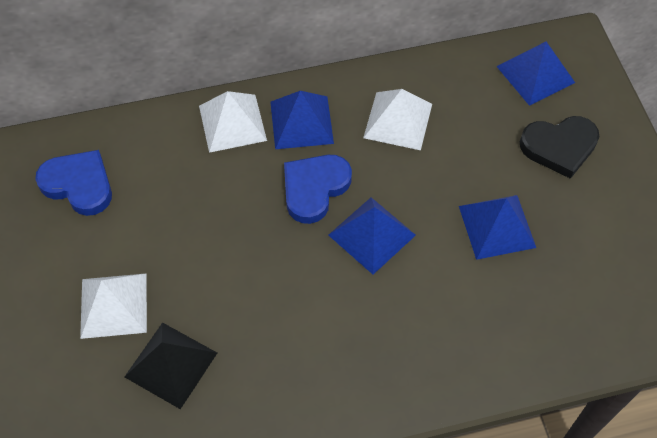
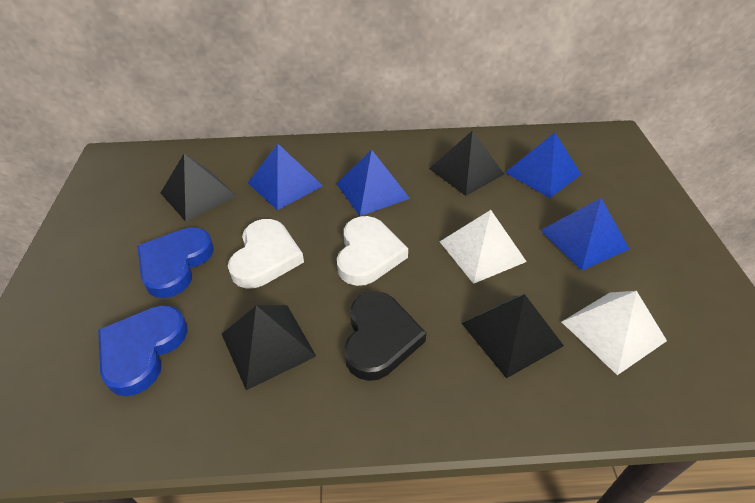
black pyramid: [125,322,217,409] = 1 -> [161,154,236,222] [222,305,316,390] [429,130,504,196] [461,294,564,378] = 4
white heart: none = 0 -> [228,219,304,289] [337,216,408,286] = 2
white pyramid: [80,274,147,339] [199,91,267,153] [363,89,432,150] = 3 -> [440,210,527,284] [562,291,667,375] = 2

